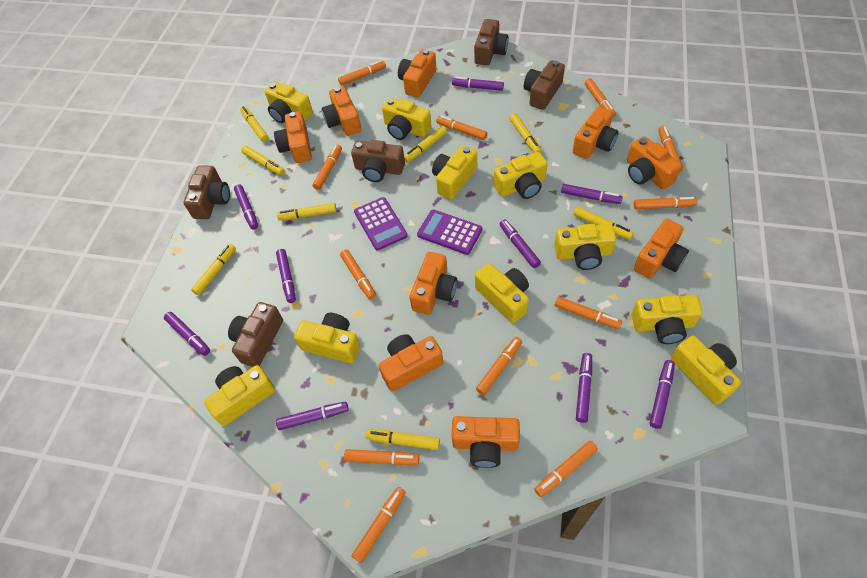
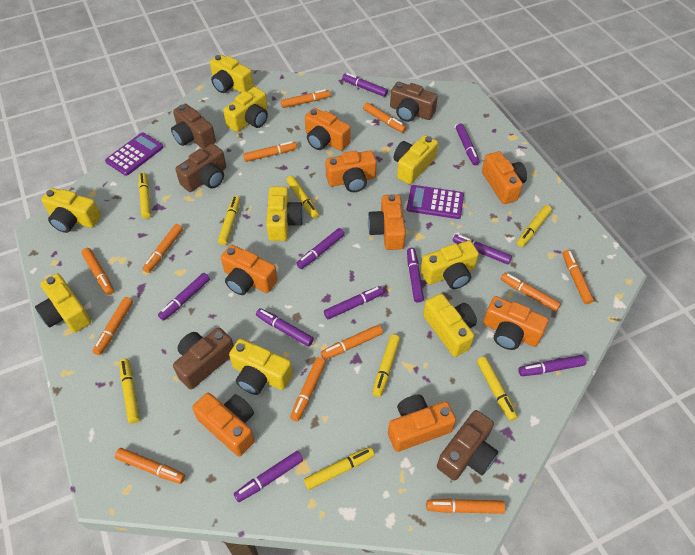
orange camera: [274,112,312,163] [322,86,361,136] [379,334,443,392] [398,49,437,97] [409,252,457,315] [452,416,520,468] [573,107,619,159] [627,136,682,190] [634,219,689,279] = 9 -> [192,393,255,457] [221,245,278,295] [305,108,351,151] [325,151,377,192] [368,194,406,250] [388,395,456,452] [482,151,527,204] [483,296,548,350] = 8
purple marker: [164,312,210,356] [234,184,258,230] [276,249,296,303] [276,402,349,430] [452,77,504,91] [500,219,541,268] [561,184,623,204] [576,353,592,423] [650,360,675,429] = 9 -> [158,273,210,321] [234,451,303,502] [256,308,314,346] [296,228,345,269] [324,286,383,319] [342,73,388,97] [407,248,424,303] [453,234,512,264] [456,124,480,165] [518,355,586,376] = 10
yellow camera: [204,365,275,426] [265,82,313,123] [294,313,360,363] [382,97,432,140] [432,145,477,200] [475,263,529,323] [494,152,547,199] [554,224,616,270] [631,295,703,344] [671,336,741,405] = 10 -> [35,273,91,333] [41,188,101,233] [210,54,253,93] [223,87,268,132] [229,339,293,395] [266,186,303,241] [394,135,438,184] [420,240,479,289] [423,293,477,357] = 9

